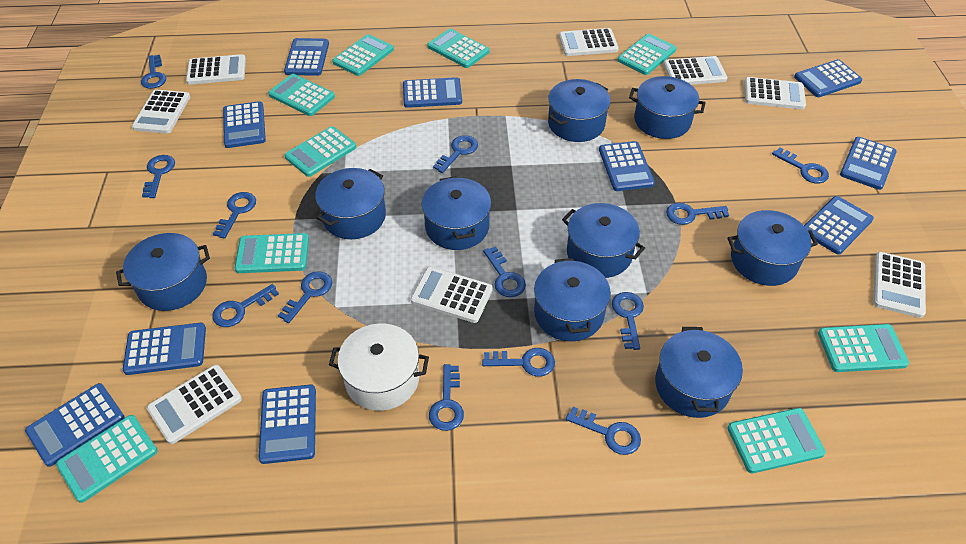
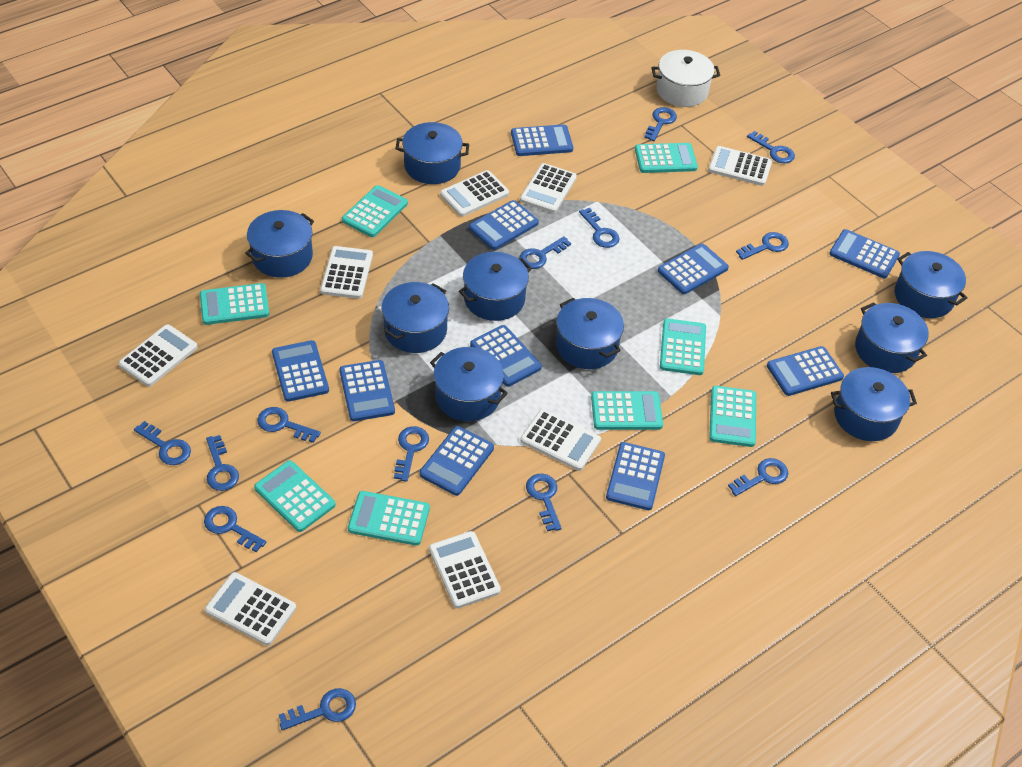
turquoise calculator: [56,415,158,503] [235,233,309,273] [268,74,335,116] [284,126,356,177] [332,34,394,76] [427,29,490,68] [617,34,677,75] [727,408,826,473] [818,324,909,372] = 9 -> [200,283,269,325] [254,460,336,532] [342,185,408,237] [348,491,430,546] [591,391,663,430] [635,143,698,173] [660,318,706,375] [709,386,756,447] = 8

